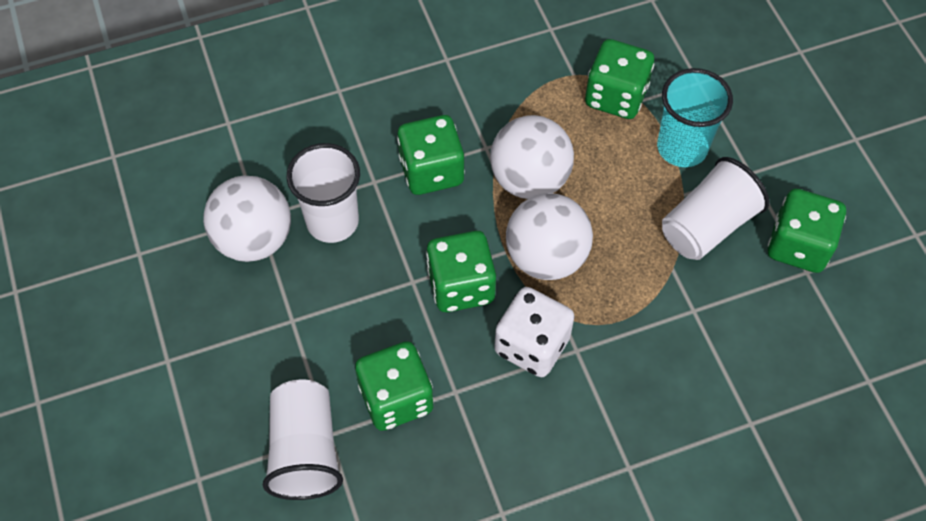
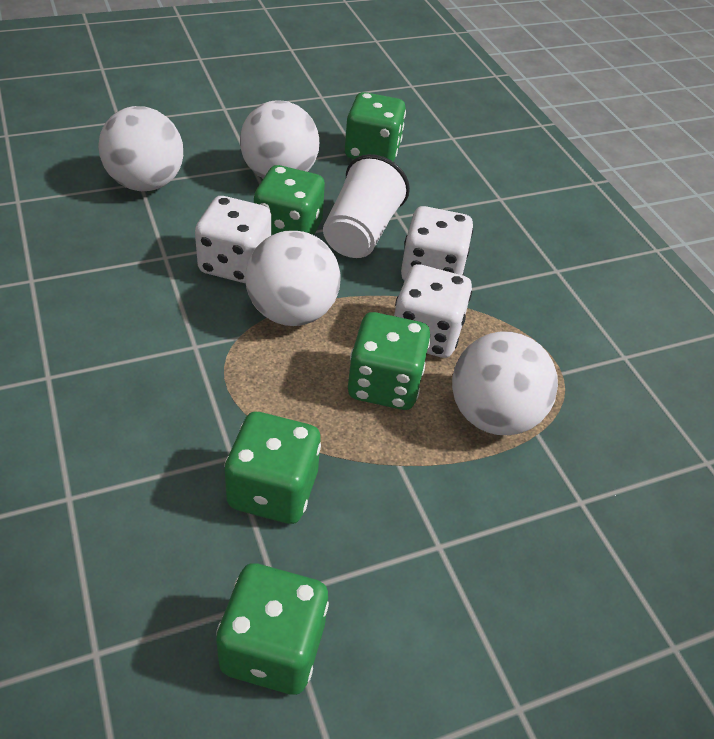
turquoise cup: [657,68,733,167] = 1 -> none = 0
white ball: [203,176,291,262] [490,115,574,199] [506,193,593,280] = 3 -> [98,106,183,191] [240,101,319,179] [245,231,340,326] [452,332,558,435] = 4
white cup: [263,380,343,500] [287,143,360,243] [662,157,769,260] = 3 -> [323,154,410,258] = 1
white dice: [494,287,575,377] = 1 -> [195,196,271,283] [394,264,472,358] [401,206,473,281] = 3

